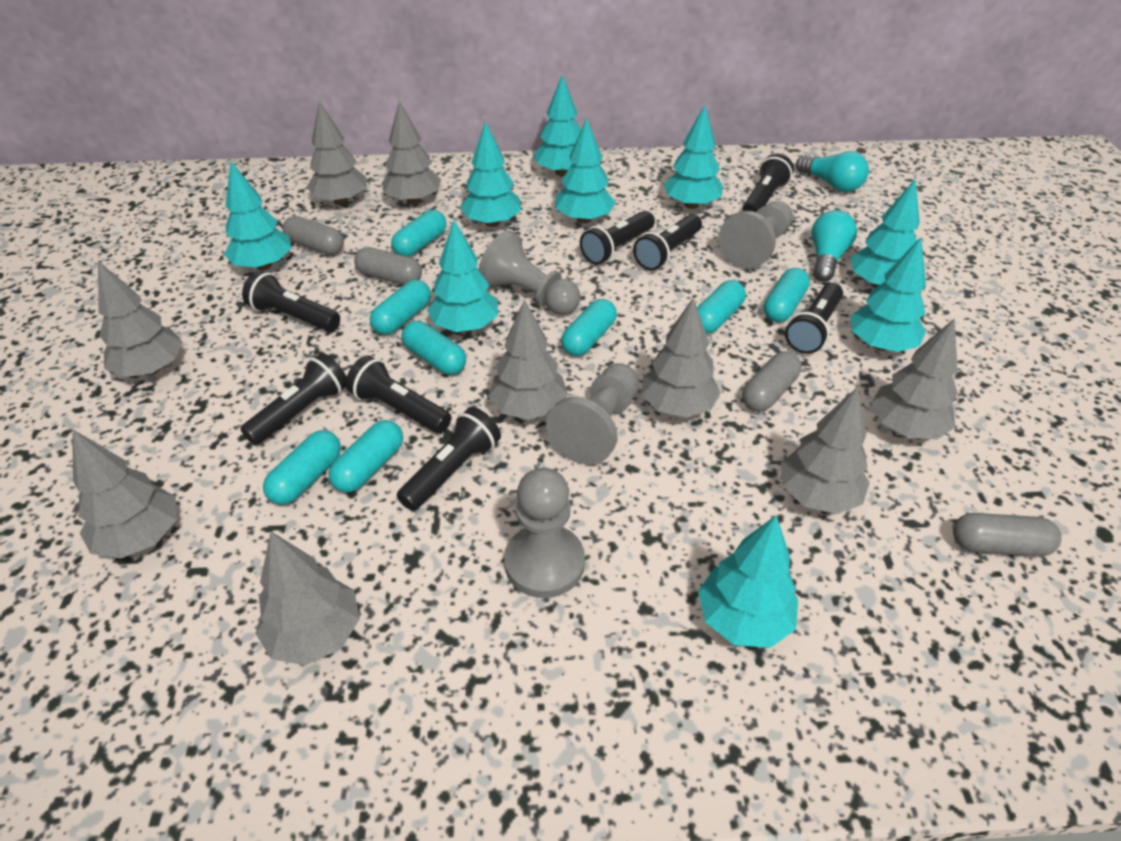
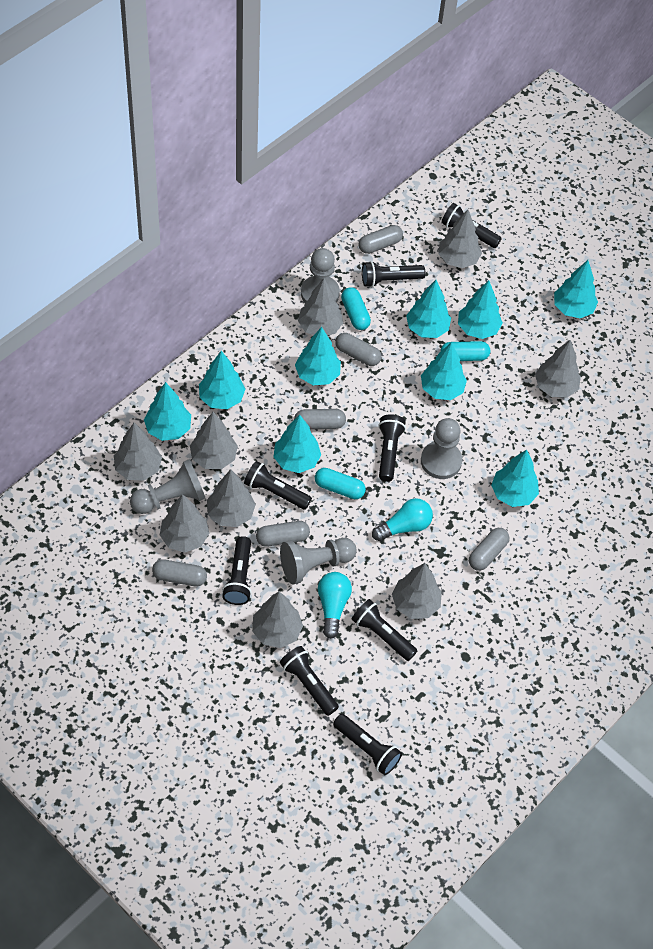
grey capsule: [282,216,344,255] [354,247,422,285] [742,351,802,412] [953,513,1061,556] = 4 -> [152,559,207,586] [256,521,310,547] [294,409,346,429] [335,333,381,366] [359,225,403,254] [469,528,509,571] = 6
turquoise capsule: [263,430,341,505] [328,420,403,493] [370,280,431,335] [391,210,446,257] [402,321,466,375] [561,299,617,356] [697,280,746,334] [764,268,810,322] = 8 -> [315,468,366,499] [341,287,371,330] [440,341,490,361] = 3

